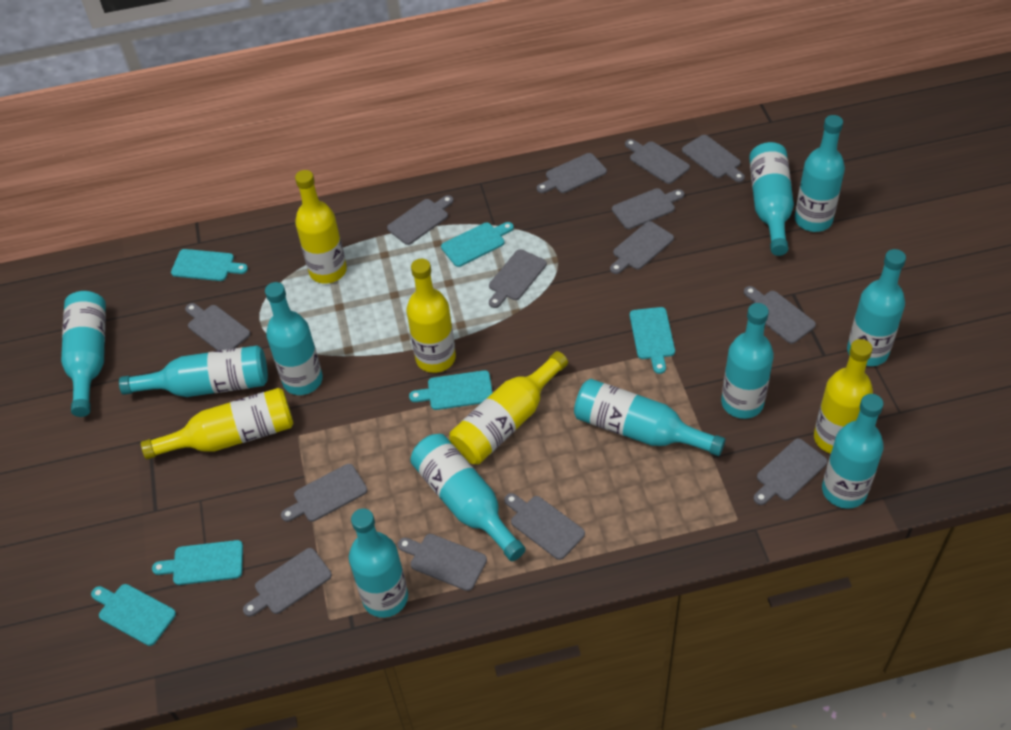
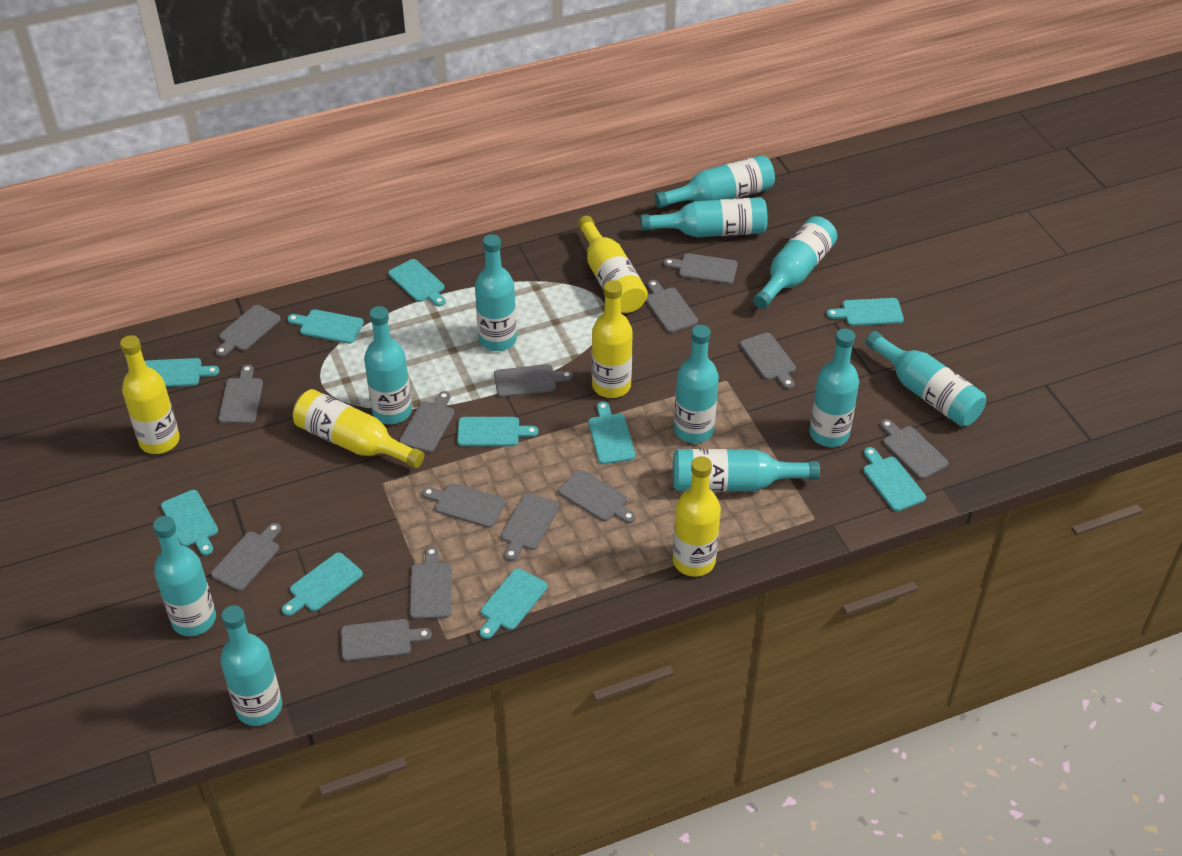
turquoise cutting board: [91,584,176,646] [152,540,243,585] [171,249,248,281] [409,370,493,410] [441,222,514,267] [630,307,675,374] = 6 -> [145,358,219,387] [161,490,218,555] [282,552,363,616] [287,309,364,344] [388,259,446,306] [457,417,539,446] [480,568,548,639] [589,402,635,464] [827,298,904,326] [863,447,926,511] = 10

